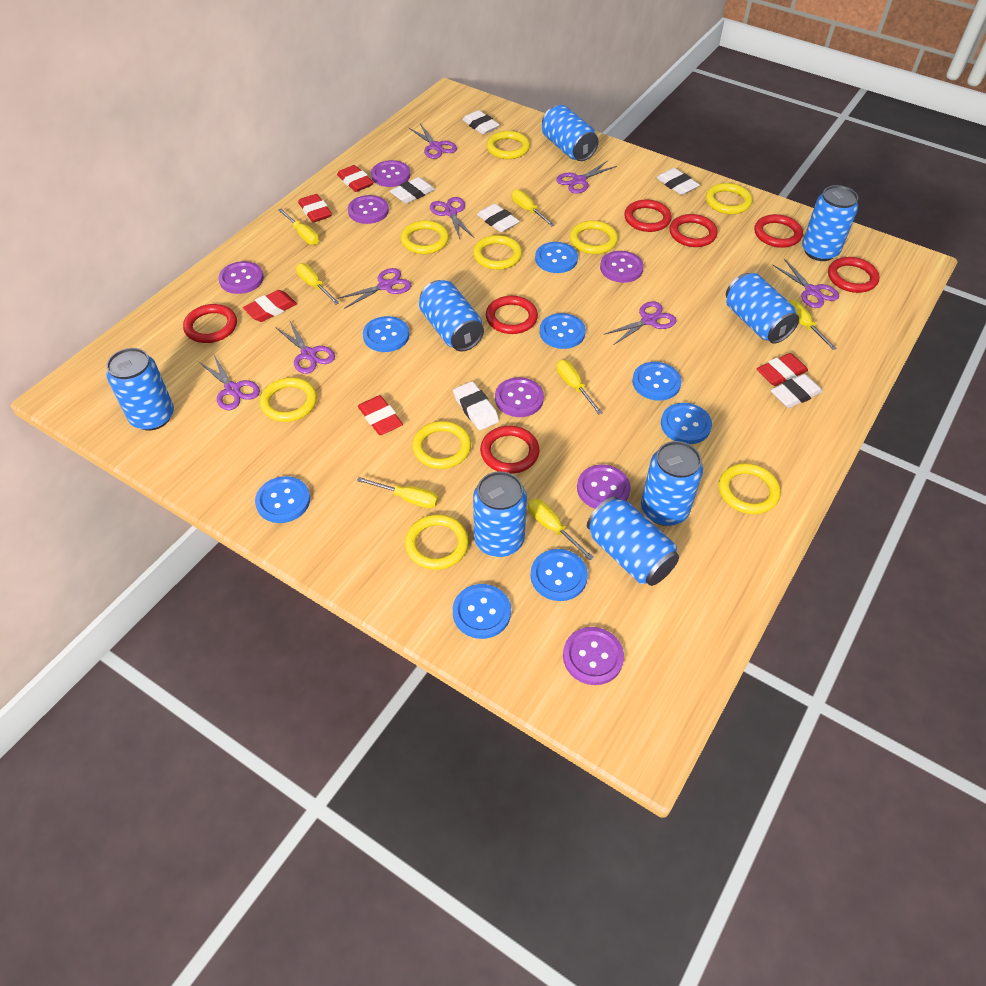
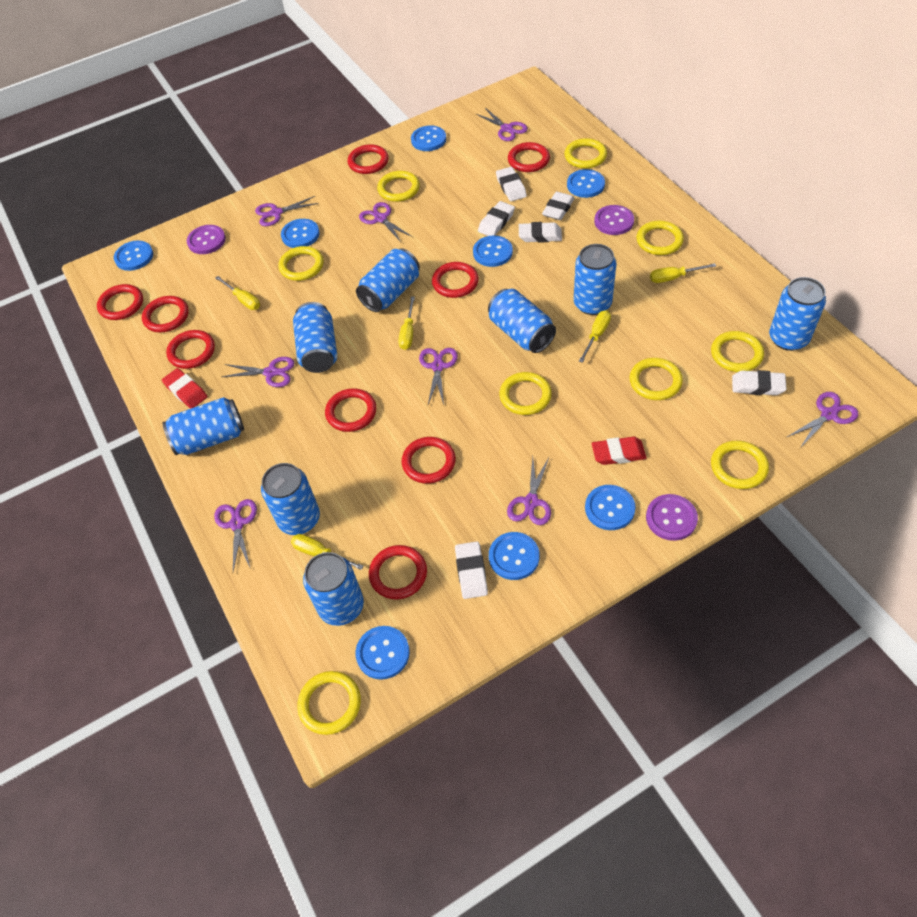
purple button: [218,261,264,294] [348,195,389,224] [371,160,410,187] [495,377,544,417] [563,627,624,685] [577,465,631,509] [600,251,644,283] = 7 -> [187,225,226,254] [594,205,634,235] [646,494,698,541] = 3
red eraser: [243,290,297,322] [298,194,332,222] [337,165,373,192] [358,395,403,435] [757,353,808,386] = 5 -> [162,368,207,409] [592,437,646,465] = 2
red ring: [183,304,237,343] [480,426,540,474] [486,296,538,334] [624,199,672,232] [669,214,718,247] [754,214,803,248] [828,257,880,293] = 7 -> [97,284,143,320] [142,296,189,332] [166,330,215,369] [325,388,376,432] [348,144,389,174] [369,545,427,600] [402,437,456,484] [432,262,479,298] [508,142,550,172] = 9
yellow screwdriver: [278,208,319,245] [296,263,339,305] [357,477,439,508] [512,189,555,226] [528,499,594,560] [556,359,603,415] [788,300,837,350] = 7 -> [215,276,260,310] [291,534,364,570] [398,297,415,350] [579,310,611,363] [650,263,716,283] = 5

